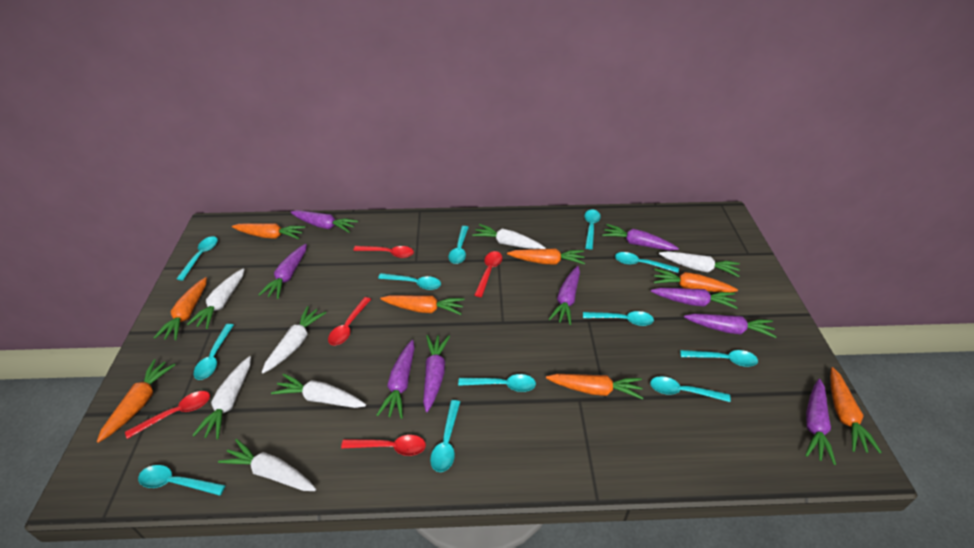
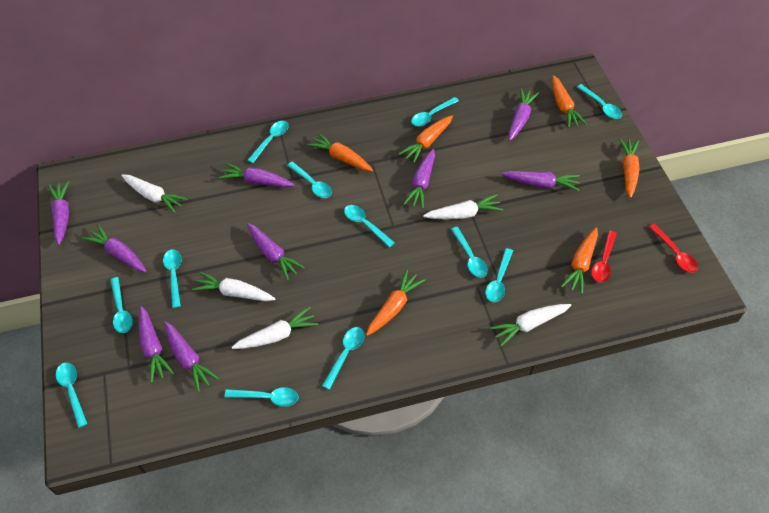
orange carrot: [97,359,175,443] [154,277,207,340] [232,223,305,239] [380,295,465,315] [507,248,585,265] [546,374,643,399] [654,269,738,292] [830,367,882,454] = 8 -> [307,133,373,172] [366,269,425,336] [399,116,453,163] [552,75,586,128] [561,227,598,294] [619,138,640,198] = 6
red spoon: [125,391,210,439] [328,297,371,345] [341,435,426,456] [353,246,414,258] [474,251,502,297] = 5 -> [591,231,617,283] [649,224,698,273] = 2
white carrot: [187,268,245,329] [192,356,251,439] [218,439,316,491] [261,306,326,373] [271,373,366,408] [472,224,546,249] [659,251,740,277] = 7 -> [121,174,188,213] [192,272,276,301] [232,307,318,349] [423,194,503,220] [490,304,571,346] = 5

